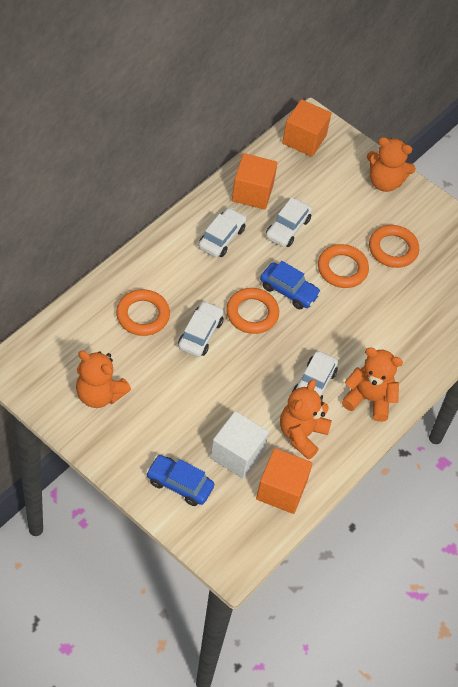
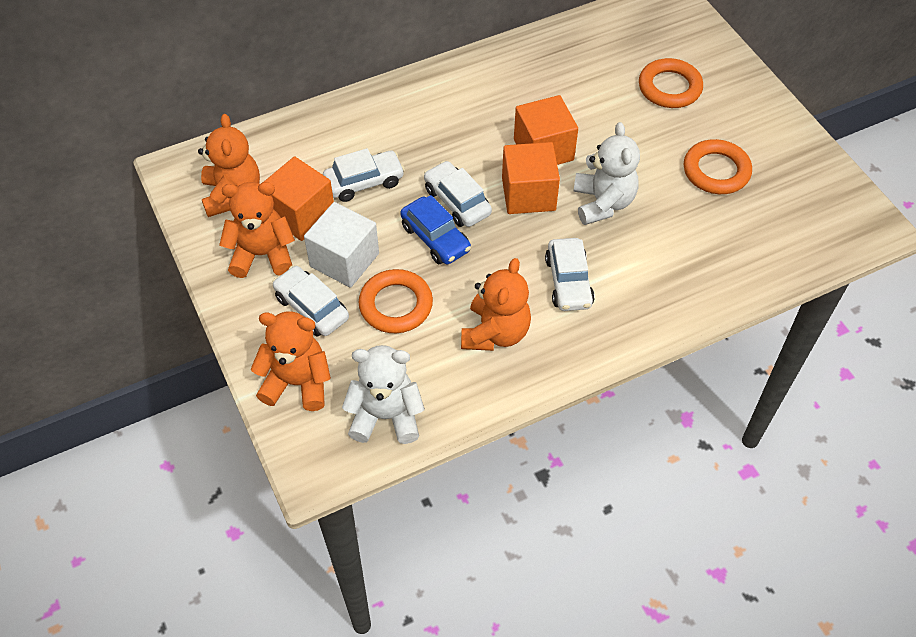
blue car: [146,455,214,506] [260,261,321,309] = 2 -> [400,195,471,264] = 1
orange ring: [116,289,170,336] [226,288,279,334] [318,244,369,288] [369,225,419,268] = 4 -> [358,269,433,333] [639,58,703,108] [684,139,752,194] = 3
white teddy bear: none = 0 -> [342,345,425,444] [573,122,640,225] = 2

